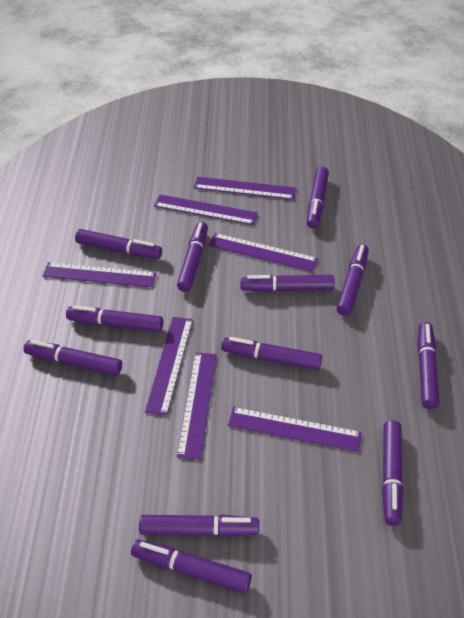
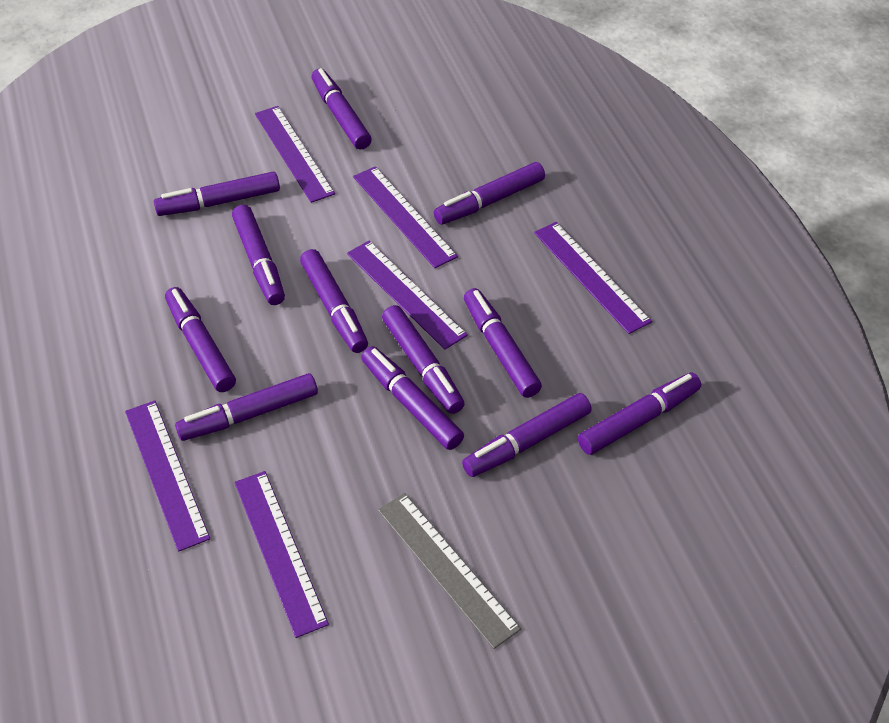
grey ruler: none = 0 -> [378,493,521,649] = 1
purple ruler: [42,262,157,287] [145,317,193,416] [154,195,258,225] [177,352,217,460] [194,177,296,200] [209,233,318,272] [228,407,362,452] = 7 -> [125,400,210,552] [234,471,329,638] [255,106,335,203] [347,241,468,350] [353,166,458,268] [534,222,652,334] = 6

